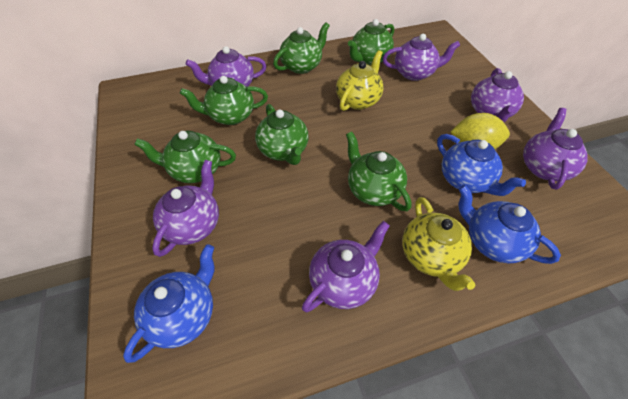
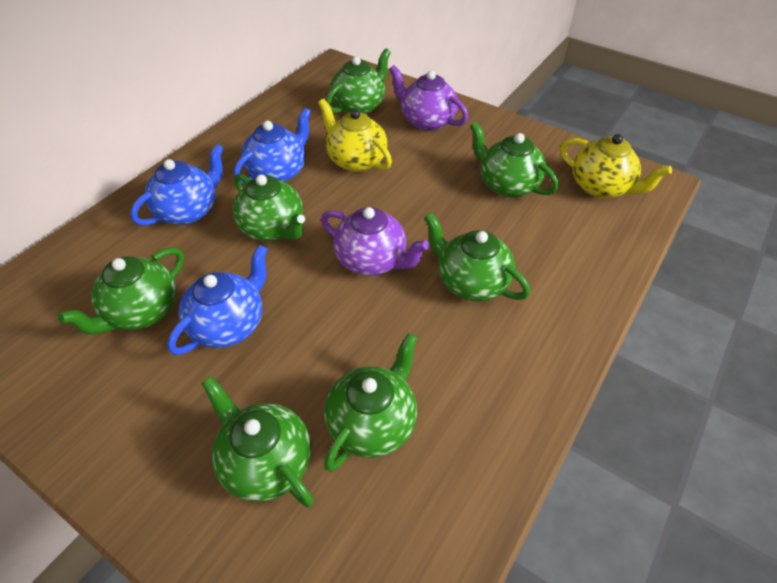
green teapot: [134,131,236,183] [180,76,268,125] [255,104,309,165] [273,23,330,74] [346,132,411,211] [348,19,394,65] = 6 -> [58,247,184,335] [201,377,314,508] [232,174,305,241] [324,333,417,472] [326,49,391,114] [424,213,530,301] [470,122,559,197] = 7
purple teapot: [152,160,219,257] [186,46,266,87] [302,221,390,312] [383,34,460,81] [471,68,524,122] [523,108,588,190] = 6 -> [321,207,429,276] [389,65,468,131] = 2
yellow lemon: [451,113,510,149] = 1 -> none = 0

